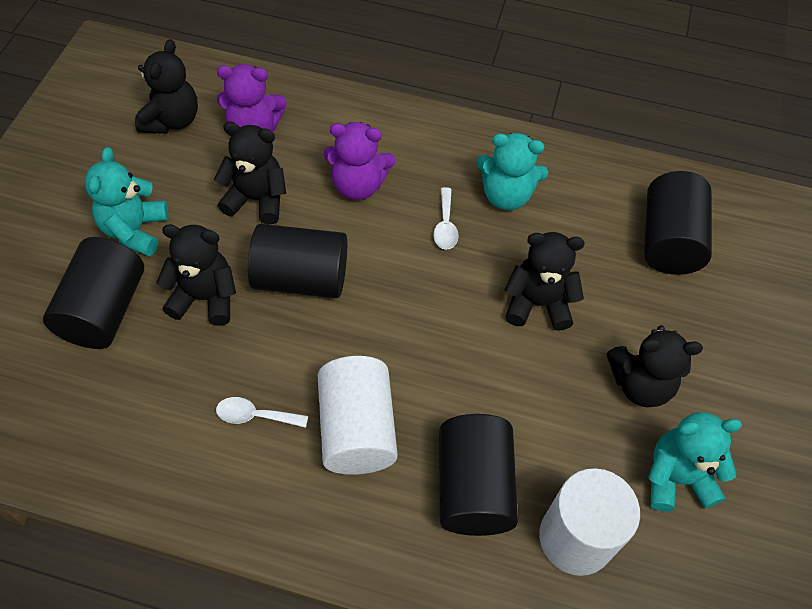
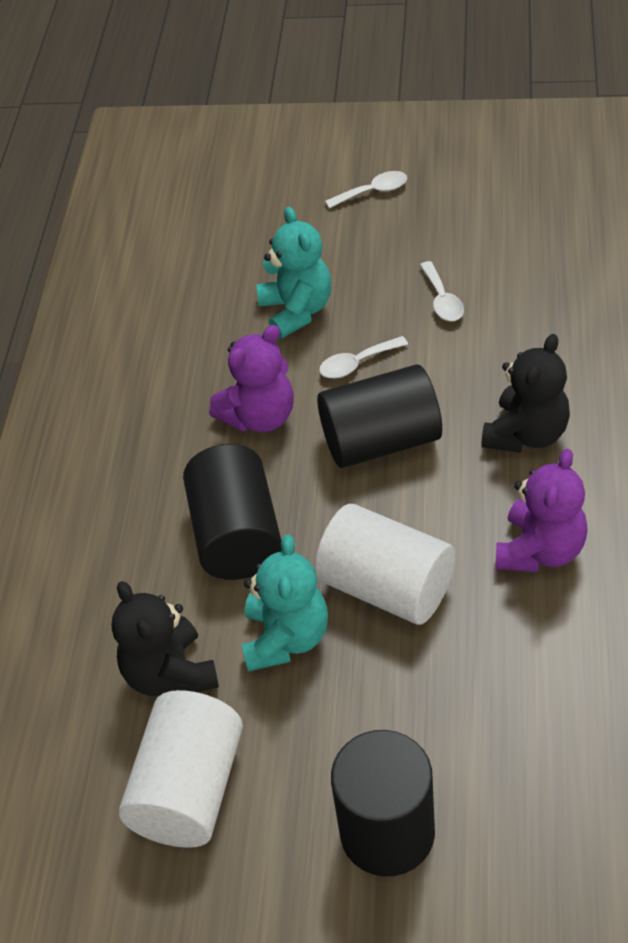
black cylinder: [43,237,144,349] [248,224,347,298] [439,414,518,536] [644,171,712,275] = 4 -> [183,444,282,580] [317,364,442,468] [331,730,435,876] = 3
black teddy bear: [135,39,198,134] [156,224,236,326] [214,122,286,224] [505,232,584,331] [606,325,703,407] = 5 -> [111,581,219,696] [481,334,570,453] = 2
turquoise teddy bear: [84,147,168,256] [476,133,548,210] [648,412,742,512] = 3 -> [241,534,328,672] [256,207,332,339] = 2
white spoon: [216,397,308,428] [433,187,459,250] = 2 -> [319,336,408,378] [325,171,407,209] [420,261,464,321] = 3

